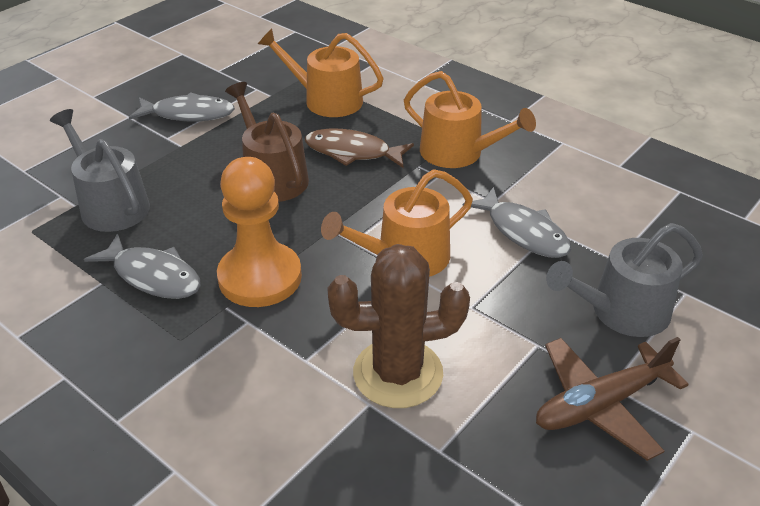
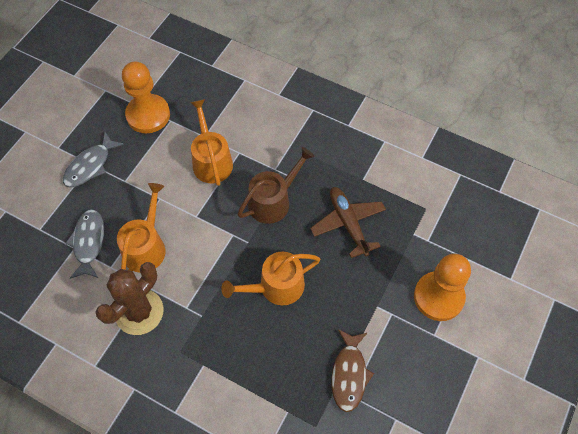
grey fish: [84,233,201,299] [129,92,235,122] [463,187,571,258] = 3 -> [63,132,124,187] [65,209,104,279] = 2
grey watering can: [50,109,150,232] [546,223,703,337] = 2 -> none = 0
orange pawn: [217,157,302,307] = 1 -> [122,62,170,133] [414,254,471,321] = 2

